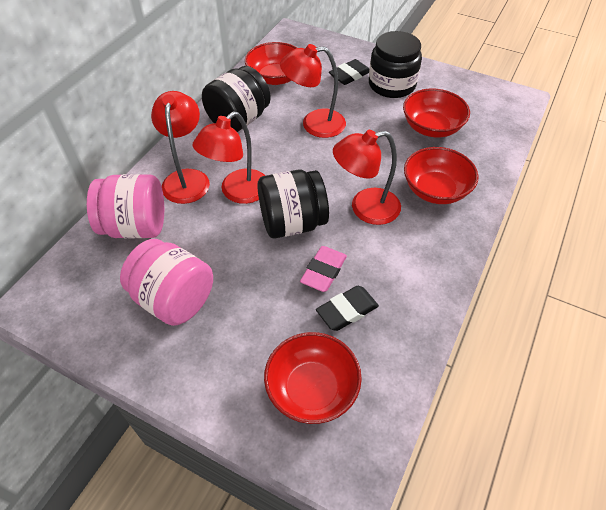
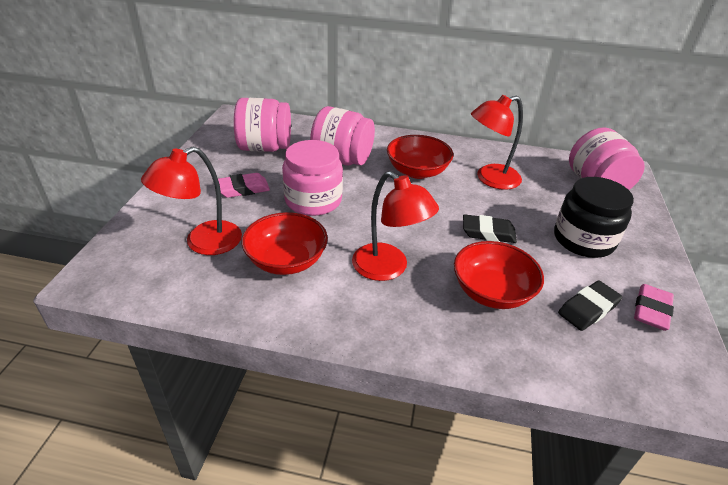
black jar: [202,66,271,132] [258,169,329,238] [369,31,422,98] = 3 -> [554,177,634,258] = 1
pink eraser: [300,246,347,292] = 1 -> [218,173,270,198] [634,284,674,331] = 2
pink jar: [87,174,164,238] [120,239,213,326] = 2 -> [234,98,291,152] [282,140,343,216] [310,106,375,165] [569,127,645,190] = 4
red bowl: [245,42,297,85] [264,332,362,424] [403,89,470,137] [404,147,479,204] = 4 -> [242,212,328,275] [387,135,454,179] [454,241,544,309] = 3
red lamp: [151,91,210,204] [193,112,265,204] [280,44,346,138] [333,130,401,225] = 4 -> [141,147,242,255] [352,171,439,281] [471,95,523,190] = 3

